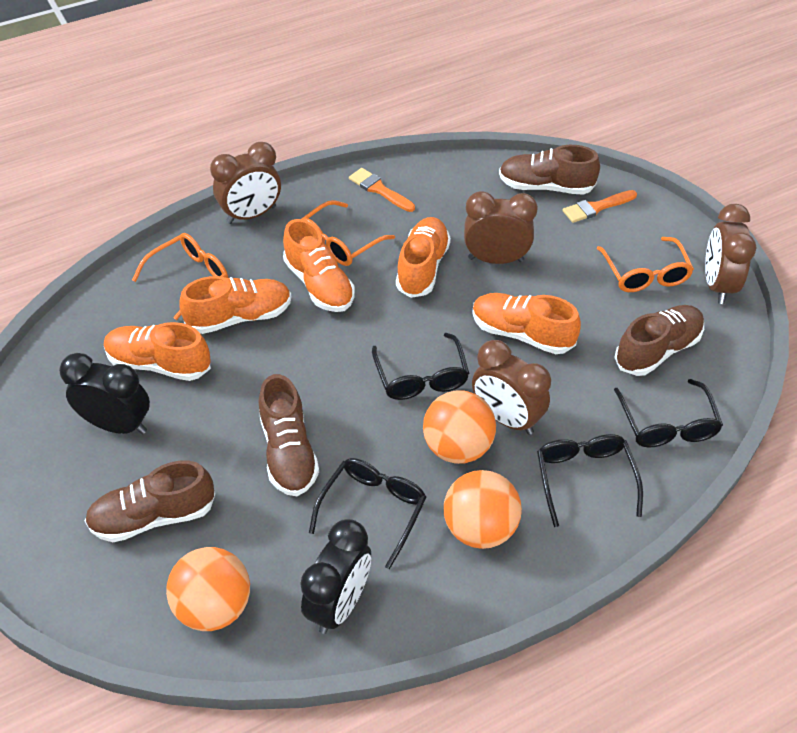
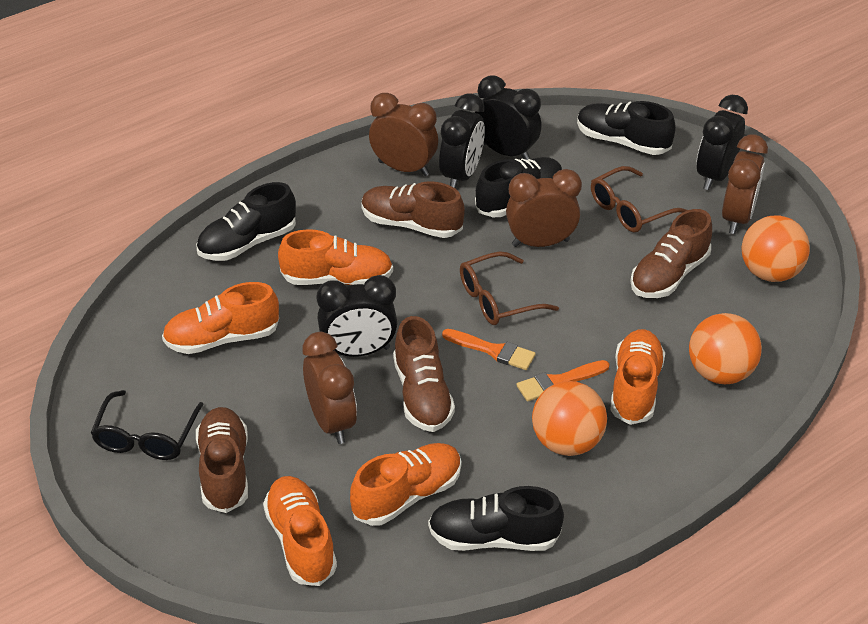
black clock: [59,353,150,434] [300,519,371,634] = 2 -> [317,275,397,357] [439,94,485,189] [475,75,542,160] [696,95,748,190] = 4
black glasses: [309,458,427,569] [372,333,469,400] [537,434,643,527] [614,379,723,447] = 4 -> [91,390,204,460] = 1
black shoe: none = 0 -> [196,182,296,261] [428,486,564,551] [475,157,562,217] [577,101,676,155] = 4
brown glasses: none = 0 -> [460,251,559,325] [591,166,687,233] = 2
orange glasses: [132,233,228,320] [302,200,395,266] [597,237,694,292] = 3 -> none = 0

